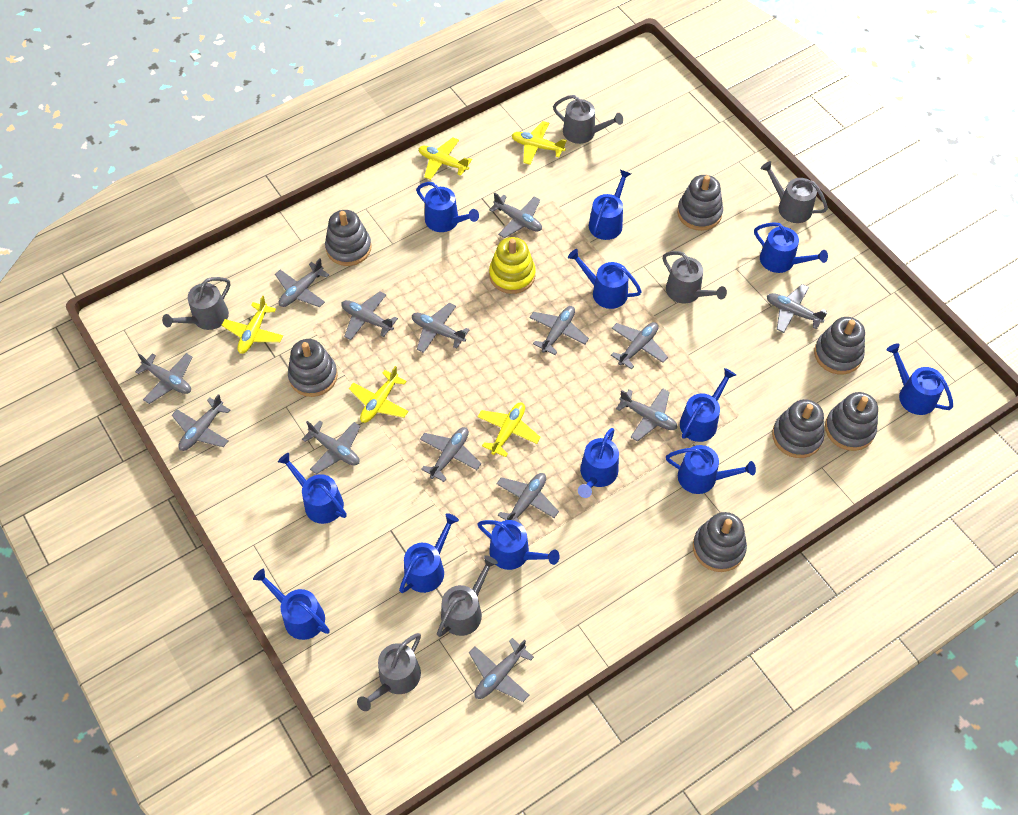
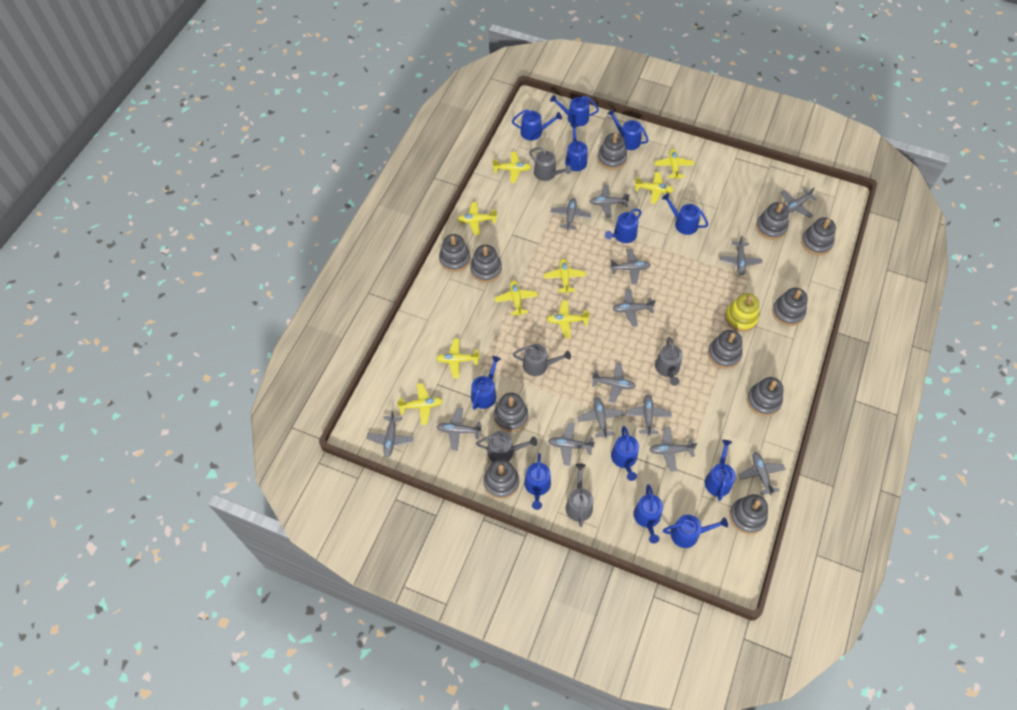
grey stacking toy: [288,339,338,397] [325,210,372,266] [677,175,723,231] [693,512,747,572] [772,399,824,458] [814,317,865,375] [825,392,878,451] = 7 -> [439,234,471,272] [470,245,502,283] [483,459,519,499] [494,393,528,432] [598,133,627,170] [708,330,742,369] [729,494,768,534] [747,377,783,416] [756,202,789,240] [772,288,808,326] [801,217,836,255] = 11
grey watering can: [162,277,231,330] [357,633,421,711] [437,555,498,637] [553,95,623,144] [663,251,727,304] [760,161,828,223] = 6 -> [476,431,537,462] [513,344,571,376] [529,147,571,181] [566,464,593,527] [655,337,683,386] = 5
yellow plane: [221,295,283,354] [349,366,409,423] [419,137,472,180] [478,403,541,457] [512,121,567,165] = 5 -> [397,383,443,425] [436,339,480,378] [457,202,497,235] [492,152,531,183] [495,280,538,316] [544,259,586,294] [547,300,590,338] [634,172,673,204] [655,149,694,180] = 9

